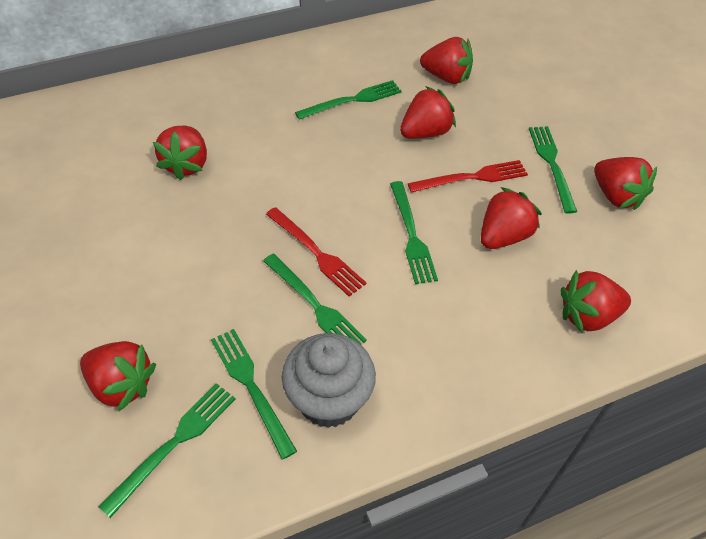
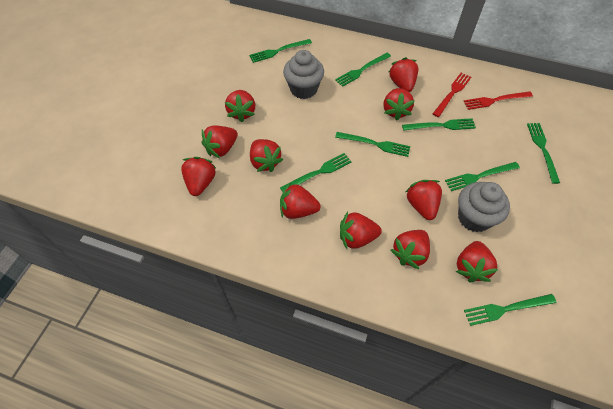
green fork: [99,383,235,518] [211,329,297,459] [263,254,367,344] [295,80,402,120] [390,181,438,284] [529,126,577,214] = 6 -> [249,39,312,63] [280,153,351,192] [335,53,391,87] [335,132,410,157] [402,118,476,131] [445,162,520,191] [464,294,556,326] [527,123,560,184] = 8
grey cupcake: [282,333,376,428] = 1 -> [283,50,324,99] [458,182,510,232] = 2
red strawberry: [80,341,156,411] [153,125,207,180] [400,86,456,139] [420,37,473,84] [481,187,542,249] [560,270,631,333] [594,157,657,210] = 7 -> [181,157,217,196] [202,125,238,158] [225,90,255,122] [250,139,283,172] [280,182,321,219] [340,212,382,249] [384,88,414,121] [389,57,418,92] [391,230,430,269] [406,180,442,220] [456,241,498,282] = 11

